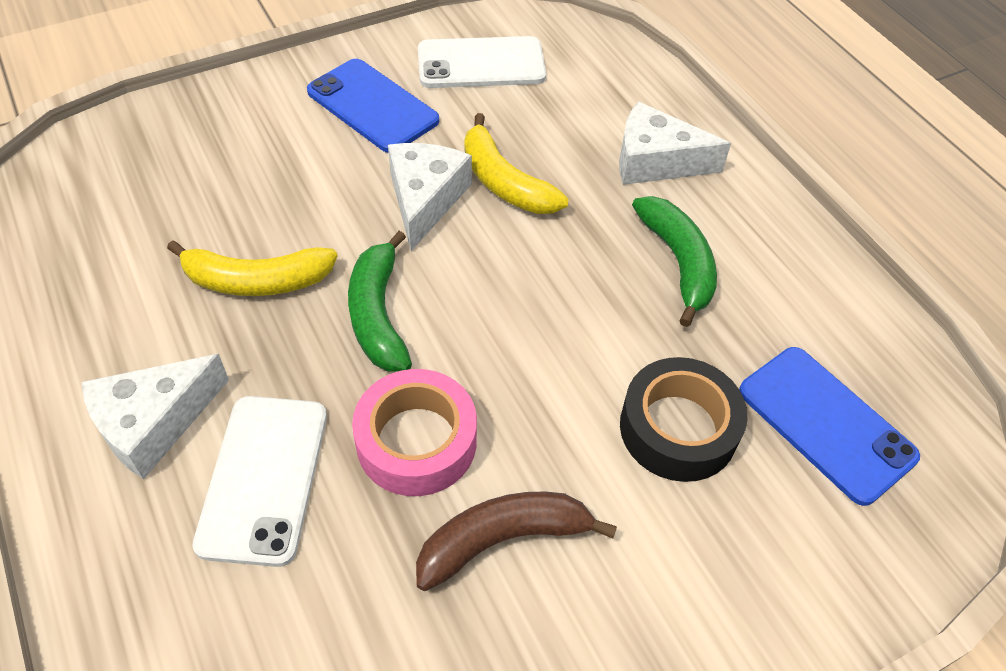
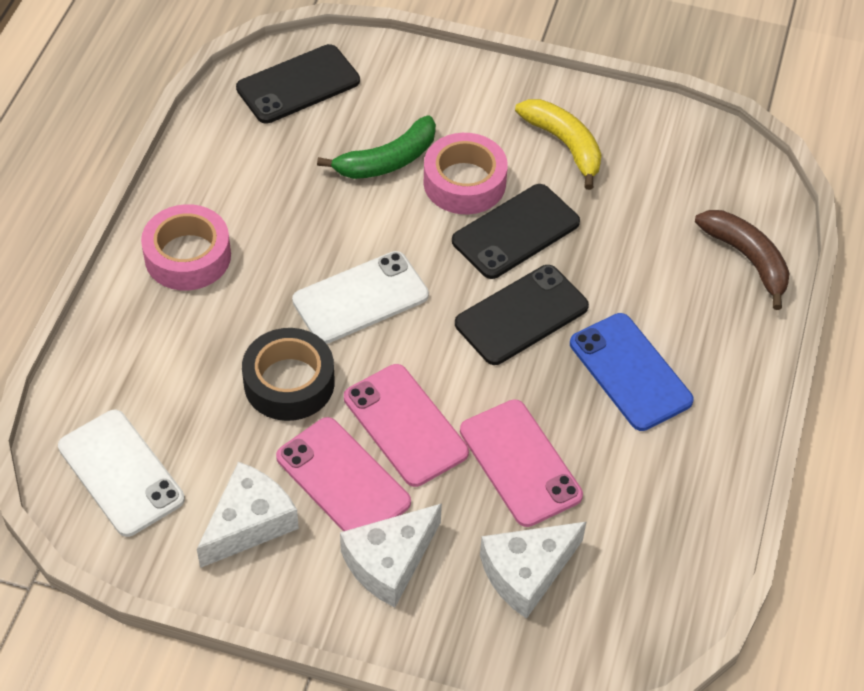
black phone: none = 0 -> [236,44,360,124] [452,184,580,279] [455,265,589,365] = 3
blue phone: [307,59,439,153] [739,347,920,506] = 2 -> [570,313,694,431] = 1
green banana: [348,231,412,372] [632,196,717,327] = 2 -> [317,116,436,179] = 1
pink phone: none = 0 -> [276,417,411,531] [344,364,469,487] [460,399,583,527] = 3
pink tape: [352,369,477,496] = 1 -> [141,204,231,291] [423,133,508,214] = 2
yellow banana: [167,240,338,296] [465,113,569,214] = 2 -> [515,99,602,190] = 1

